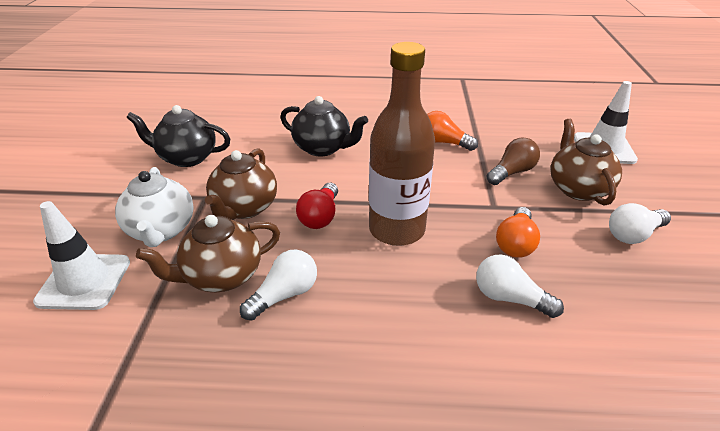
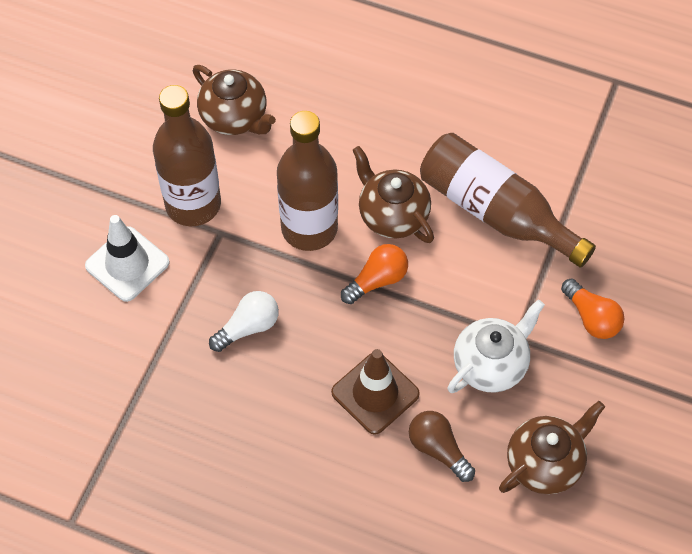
black teapot: [126,105,230,167] [280,96,368,157] = 2 -> none = 0
brown bottle: [369,42,435,246] = 1 -> [153,85,221,226] [277,111,338,251] [420,133,596,268] = 3
brown traffic cone: none = 0 -> [331,349,420,435] = 1
red light bulb: [296,183,338,229] = 1 -> none = 0
white light bulb: [240,250,317,321] [476,254,564,318] [609,203,671,244] = 3 -> [209,291,279,352] = 1
white traffic cone: [33,201,130,310] [574,81,638,164] = 2 -> [85,215,170,302] = 1

